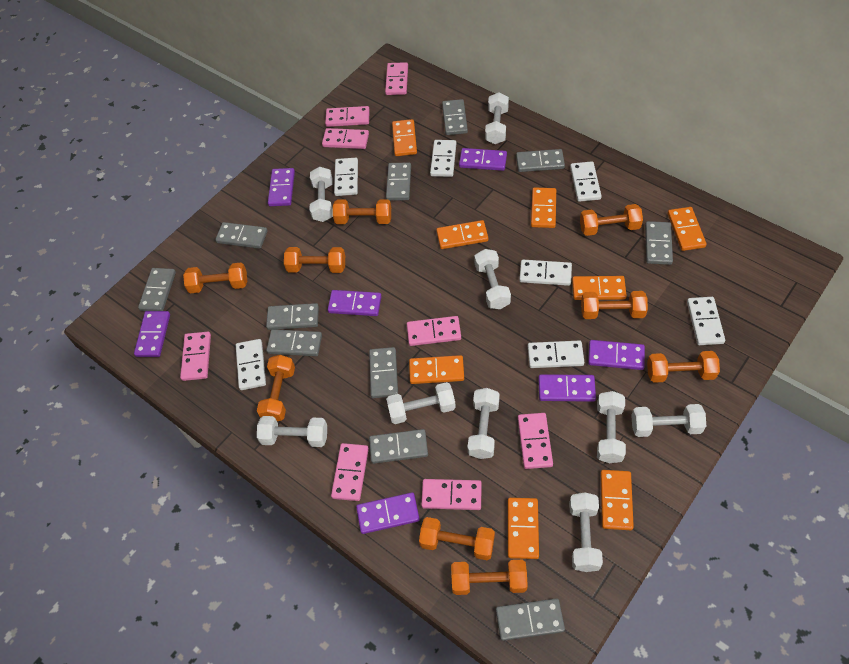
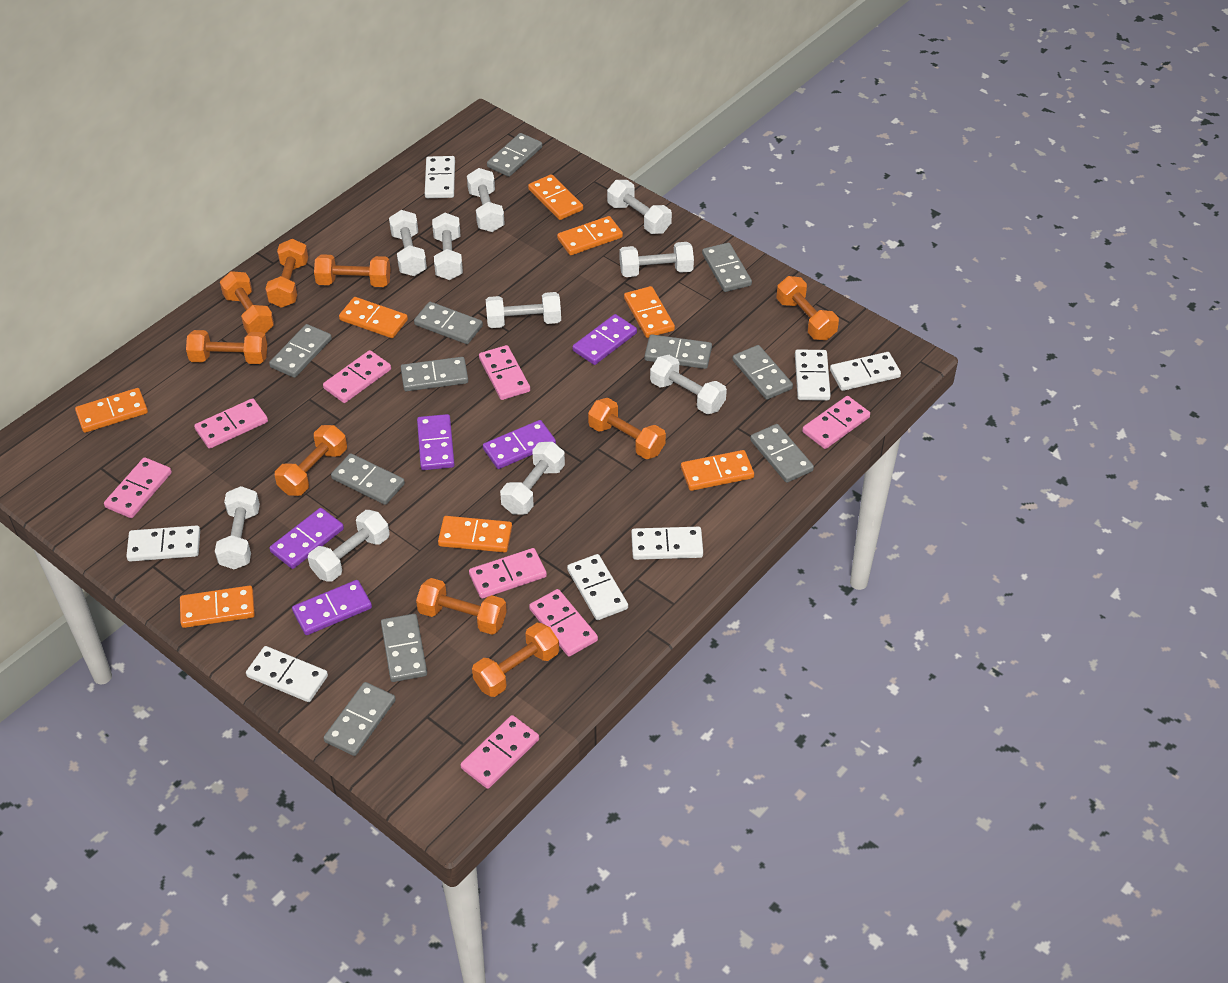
purple domino: [134,311,170,357] [268,168,295,206] [327,290,382,316] [356,492,420,534] [459,148,507,171] [538,374,596,402] [588,340,645,370] = 7 -> [269,508,344,569] [292,580,372,635] [417,414,455,470] [483,420,556,469] [572,314,637,365] = 5
white dumbbell: [257,416,327,447] [310,167,333,222] [386,382,456,424] [468,388,499,459] [474,249,511,309] [485,92,509,144] [569,492,603,572] [597,391,626,463] [631,404,706,437] = 9 -> [215,486,260,569] [308,510,390,582] [389,210,427,276] [432,213,463,280] [467,168,505,232] [486,292,561,328] [500,442,565,515] [607,180,672,234] [620,242,694,277] [650,355,727,414] = 10

